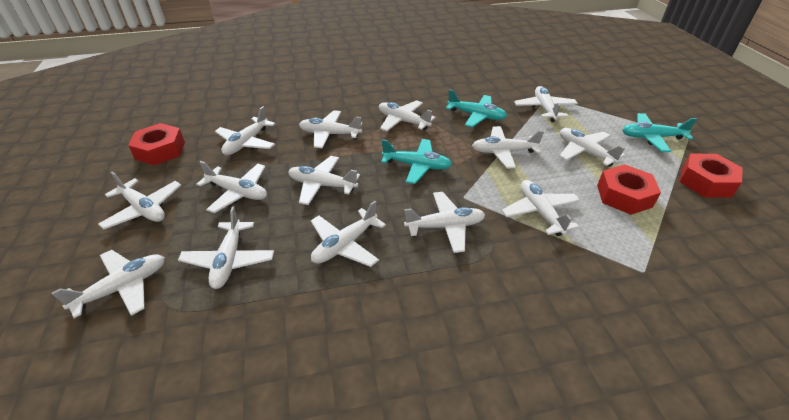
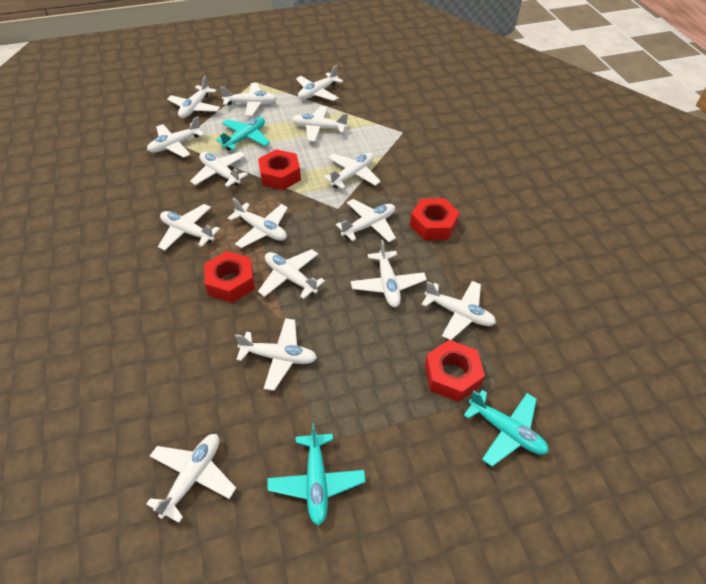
red nut: [128,123,185,165] [597,164,661,215] [680,154,743,198] = 3 -> [204,251,255,303] [258,149,301,190] [410,198,460,240] [425,340,485,402] = 4
white plane: [52,250,165,318] [98,171,181,229] [178,207,274,289] [196,161,267,213] [215,106,275,155] [288,156,360,205] [299,110,362,148] [311,201,386,267] [379,100,436,131] [404,192,485,253] [472,126,544,168] [501,180,580,236] [514,86,578,122] [559,128,625,167] = 14 -> [146,434,236,523] [147,116,204,158] [158,204,220,251] [167,76,220,118] [190,151,248,187] [220,83,277,116] [228,198,288,248] [235,318,317,391] [258,249,325,299] [292,106,348,142] [296,65,343,101] [323,153,381,189] [336,199,396,242] [351,240,427,307] [421,281,496,340] = 15

